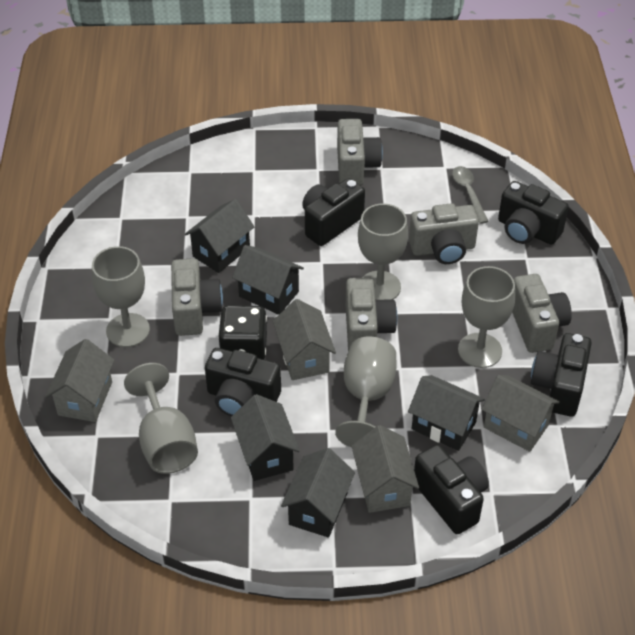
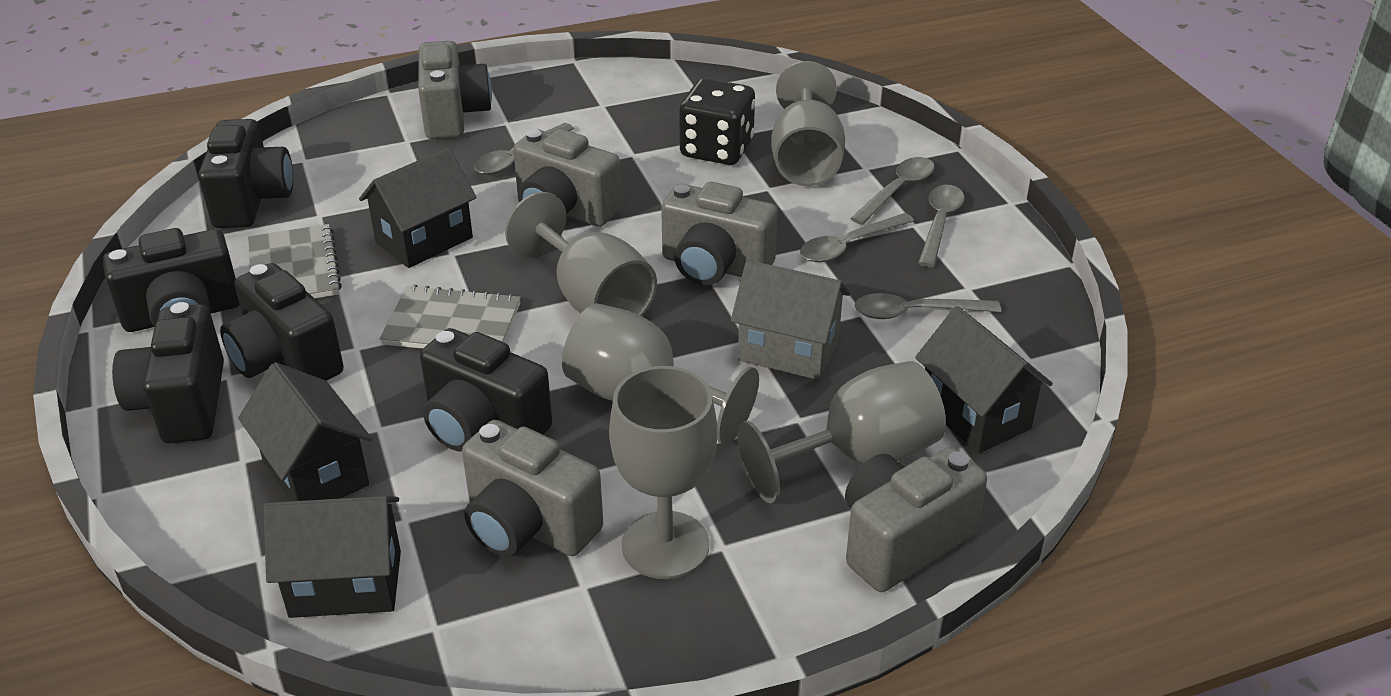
black house: [185,199,254,273] [231,394,300,481] [232,245,304,315] [281,448,355,538] [408,375,485,451] = 5 -> [238,362,372,501] [264,496,401,618] [359,148,477,268] [915,306,1053,454] = 4
grey house: [46,339,114,422] [273,299,336,380] [351,425,419,513] [482,375,560,452] = 4 -> [731,260,850,380] = 1
grey notebook: none = 0 -> [248,224,342,298] [380,285,521,349] = 2
grey spoon: [452,166,488,224] = 1 -> [474,123,574,175] [800,213,914,262] [850,157,935,225] [855,293,1001,319] [918,185,965,267] = 5

